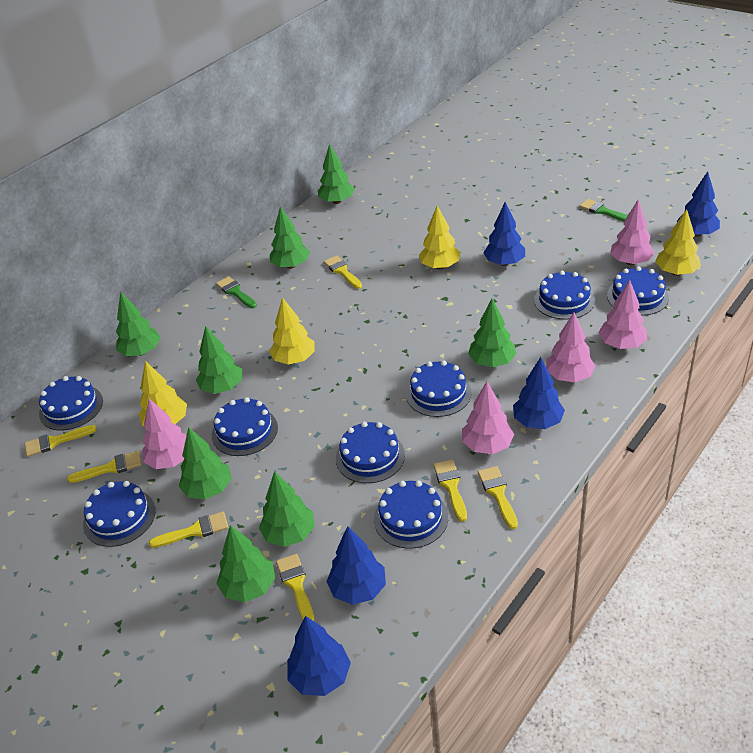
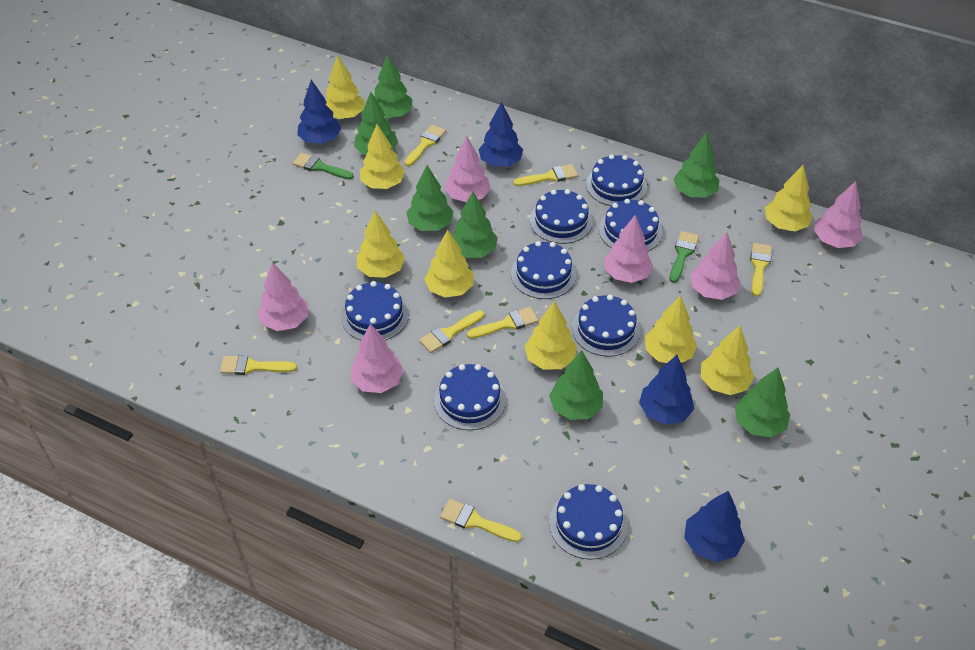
blue tree: [287,616,351,696] [326,526,386,605] [483,202,525,266] [513,357,565,429] [677,171,720,237] = 5 -> [297,80,341,144] [479,102,523,166] [639,355,694,425] [684,491,745,562] = 4
green tree: [116,292,161,356] [179,427,232,499] [196,326,242,394] [217,525,275,602] [259,471,315,547] [270,206,310,269] [318,144,355,204] [468,299,517,367] = 8 -> [354,92,398,155] [375,54,412,118] [406,165,454,231] [452,192,498,258] [549,351,603,420] [674,132,719,198] [735,368,790,437] = 7
pink tree: [142,399,187,469] [462,381,514,454] [546,312,596,382] [598,280,647,349] [610,200,655,265] = 5 -> [257,262,308,331] [351,324,404,393] [444,136,491,202] [604,215,653,283] [691,232,741,300] [814,181,863,248] = 6
yellow tree: [138,361,187,426] [269,297,315,365] [419,206,460,269] [655,209,701,276] = 4 -> [326,55,364,119] [357,211,405,278] [360,124,405,189] [424,229,473,298] [524,301,577,370] [645,295,697,363] [700,326,754,395] [765,165,813,231] = 8

